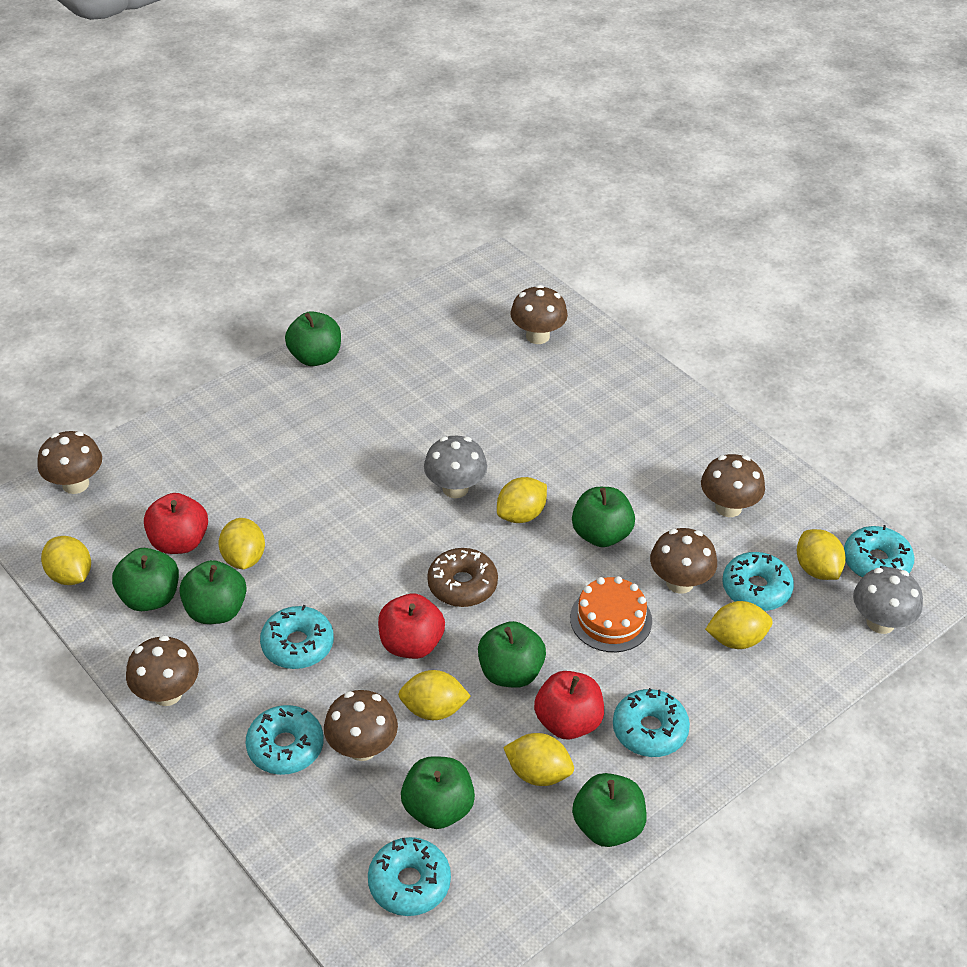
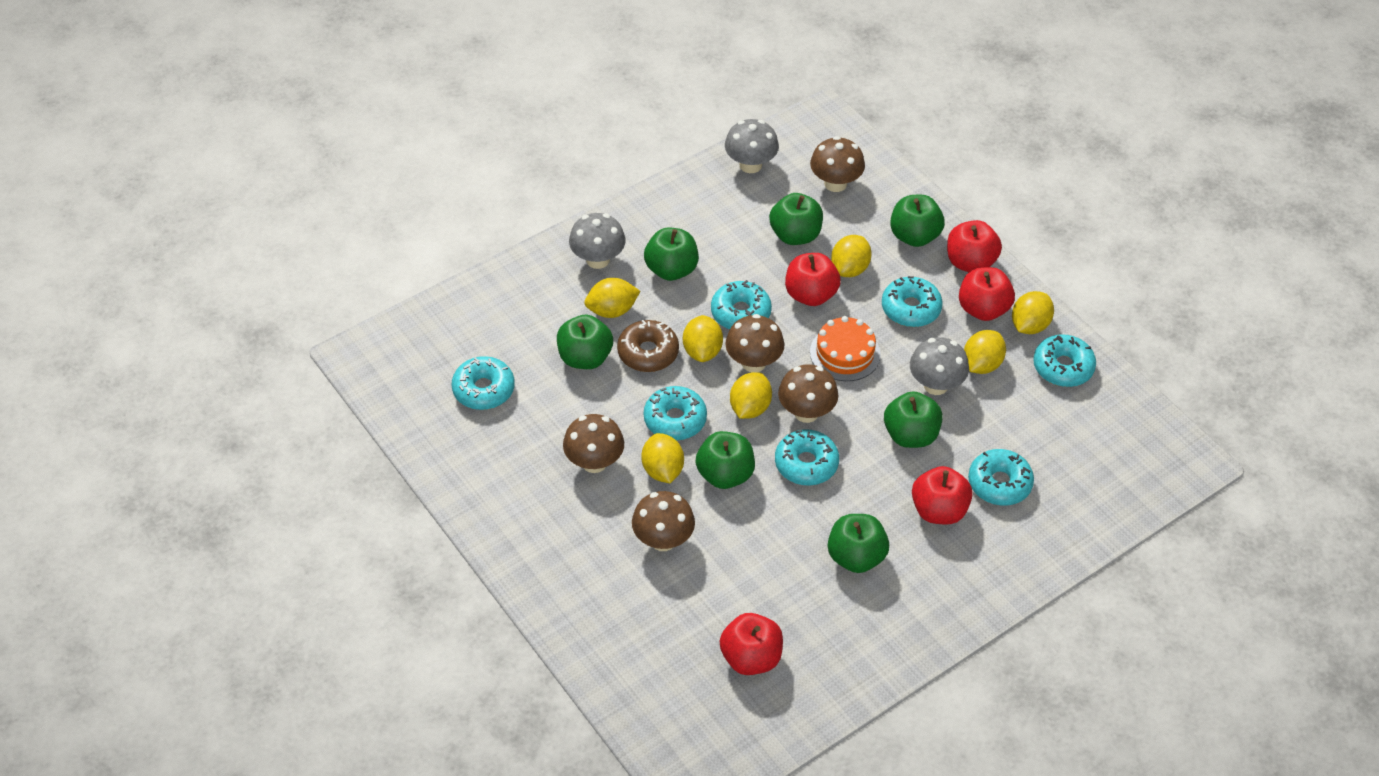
brown mushroom: [37,431,102,494] [126,635,199,706] [324,690,398,761] [510,285,568,344] [650,528,717,594] [701,454,765,517] = 6 -> [563,414,624,473] [632,491,695,551] [725,314,784,372] [778,364,838,423] [810,136,865,192] = 5
grey mushroom: [424,436,487,498] [853,567,923,634] = 2 -> [569,213,626,269] [725,119,779,173] [910,337,969,395] = 3
red apple: [144,493,208,554] [378,594,445,659] [534,671,604,739] = 3 -> [720,613,783,675] [785,253,841,306] [912,466,973,525] [947,220,1002,272] [959,267,1015,321] = 5
turquoise donut: [245,705,324,775] [260,605,334,669] [368,837,451,916] [613,688,690,757] [722,552,794,611] [844,525,914,578] = 6 -> [452,356,515,410] [644,386,707,440] [711,280,772,329] [775,429,839,485] [882,276,943,327] [968,449,1034,506] [1033,334,1096,387] = 7

